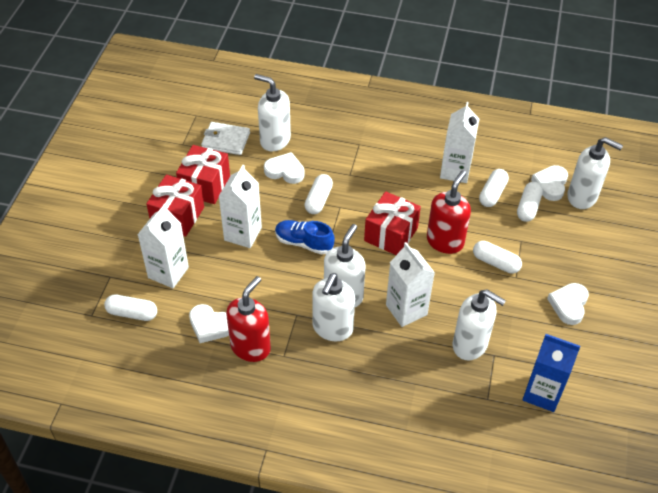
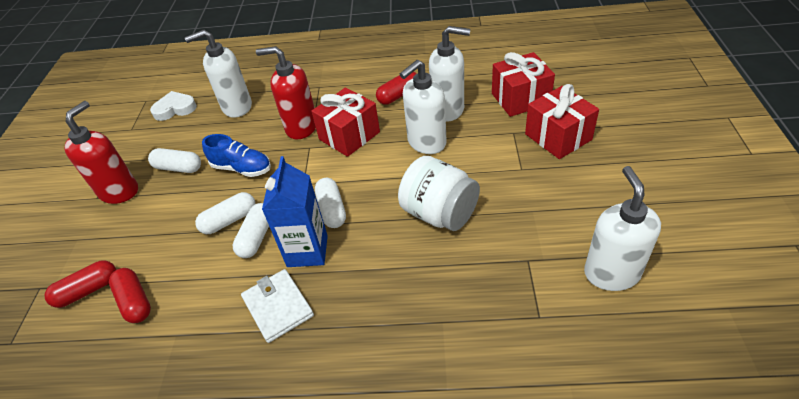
red capsule: none = 0 -> [45,260,116,308] [109,268,151,323] [376,72,417,105] = 3
white capsule: [104,294,157,321] [304,174,333,214] [473,241,522,274] [479,169,509,207] [517,182,543,222] = 5 -> [148,148,201,173] [195,192,255,234] [233,203,269,258] [315,178,346,228] = 4
white carton: [137,204,189,288] [218,165,262,248] [386,242,435,327] [440,102,479,183] = 4 -> none = 0
white heart: [189,304,229,343] [264,152,304,184] [531,165,568,201] [547,283,589,325] = 4 -> [150,91,197,121] = 1
white jar: none = 0 -> [398,156,480,231] = 1
white soap dispenser: [254,74,291,152] [312,273,355,341] [324,224,365,307] [453,289,506,361] [567,137,623,209] = 5 -> [185,30,252,118] [400,60,447,154] [429,26,470,122] [584,166,661,291] = 4

